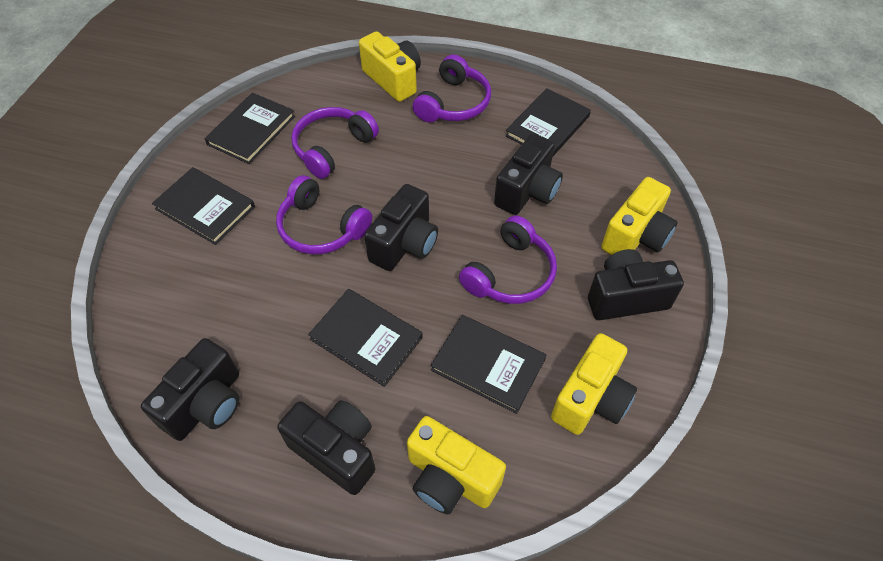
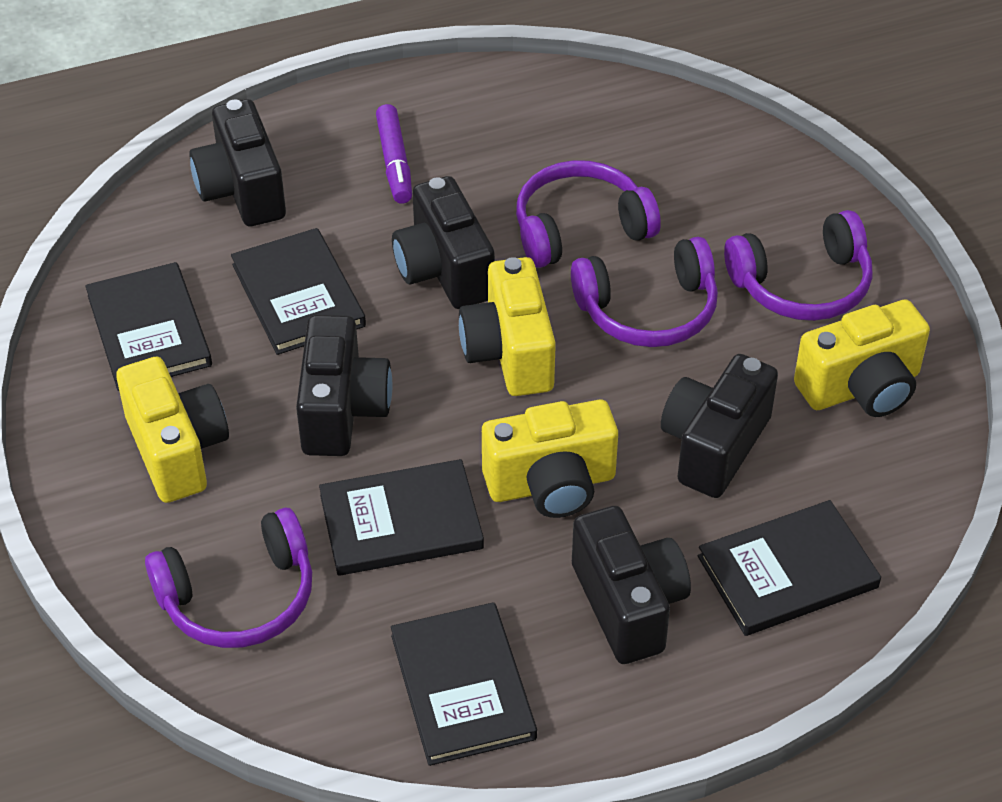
purple marker: none = 0 -> [376,104,412,204] = 1

